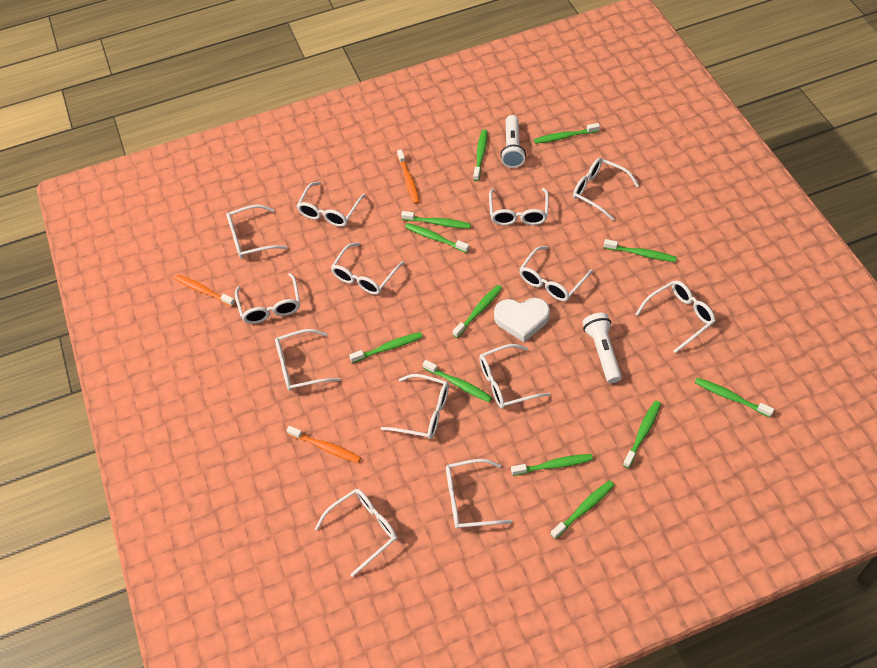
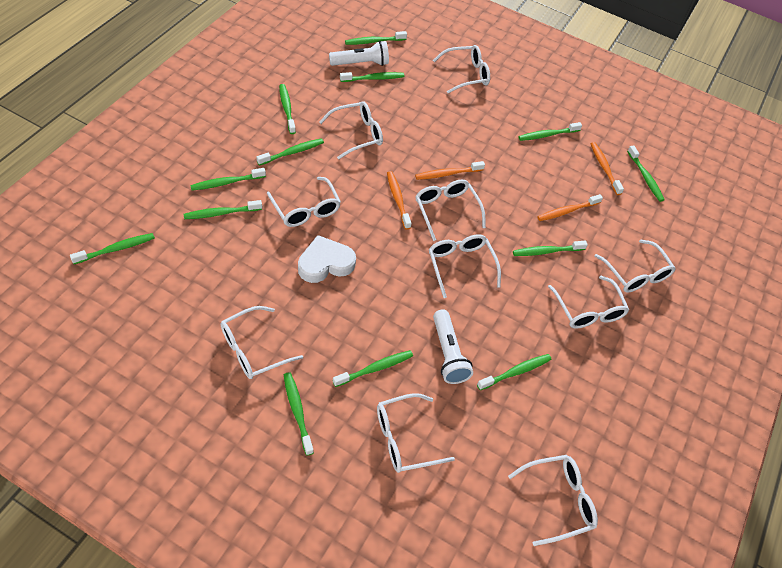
green toothbrush: [349,332,423,363] [401,211,471,229] [405,223,469,253] [423,360,492,402] [453,285,502,338] [473,129,487,181] [511,454,593,476] [534,123,600,144] [551,480,614,539] [604,239,677,262] [623,400,661,468] [695,378,774,417] = 12 -> [70,233,155,264] [184,200,262,219] [190,168,266,191] [257,138,324,166] [279,84,296,134] [284,372,314,456] [333,350,413,387] [340,72,404,82] [345,31,407,45] [477,354,552,390] [513,240,588,256] [518,122,582,141] [627,145,665,202] = 13
orange toothbrush: [174,274,236,307] [286,426,361,463] [397,149,420,204] = 3 -> [387,171,412,230] [415,161,485,180] [537,194,603,221] [590,142,624,195] = 4
white glasses: [226,205,287,258] [235,273,300,324] [275,329,340,391] [297,182,366,227] [315,489,397,577] [331,242,404,295] [381,374,449,439] [446,459,512,529] [479,344,550,408] [489,188,549,225] [519,246,593,301] [573,158,639,221] [636,280,715,353] = 13 -> [221,306,303,379] [267,177,341,227] [319,101,383,159] [377,393,455,473] [415,179,486,241] [429,234,501,298] [433,45,490,93] [508,455,598,546] [548,276,629,329] [595,240,676,293] = 10

